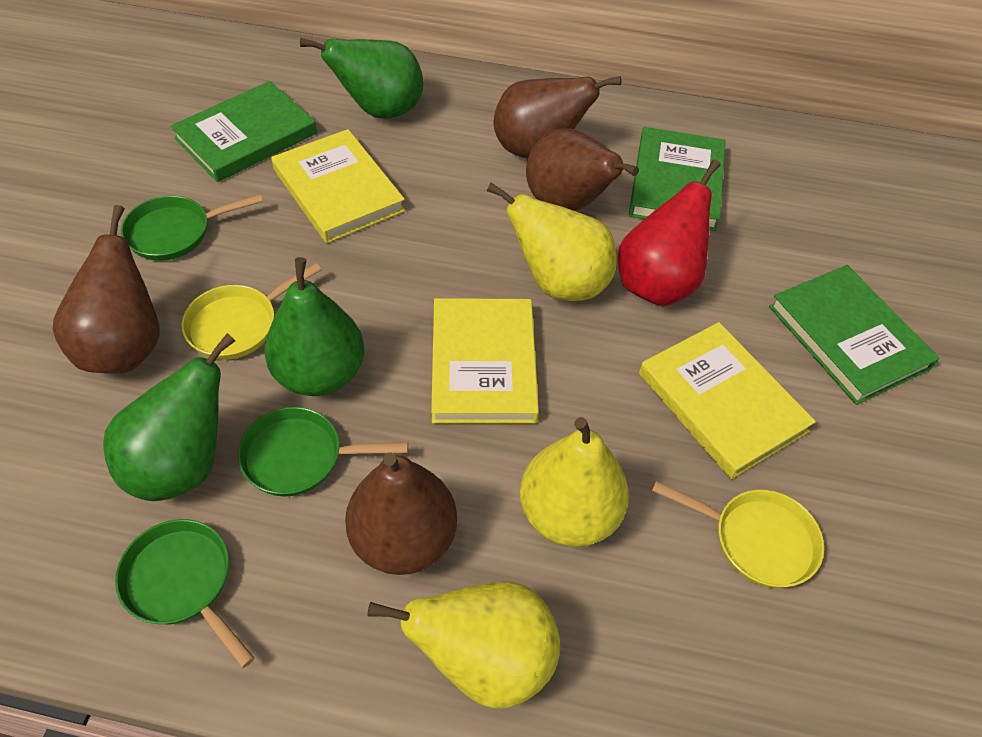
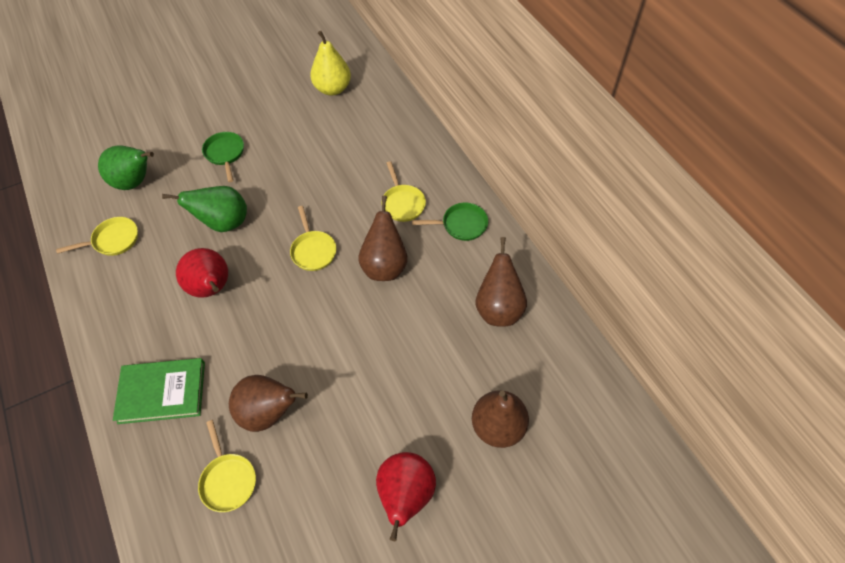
green book: [170,81,317,182] [629,127,726,231] [769,265,940,405] = 3 -> [113,358,205,424] = 1
green pan: [115,519,254,668] [121,194,263,261] [238,407,408,497] = 3 -> [202,132,244,182] [412,203,488,241] = 2
green pear: [103,333,235,501] [264,257,364,396] [300,38,423,119] = 3 -> [98,146,154,190] [162,186,247,232] = 2
red pear: [618,160,720,307] = 1 -> [176,248,228,298] [376,452,436,541] = 2
yellow book: [271,129,405,243] [431,298,539,424] [639,322,816,479] = 3 -> none = 0
yellow pan: [182,263,322,360] [652,481,824,588] = 2 -> [56,217,138,256] [198,420,256,512] [290,206,336,271] [383,161,426,222] = 4
yellow pear: [367,581,560,709] [487,182,617,301] [520,417,629,547] = 3 -> [310,31,351,96] = 1

